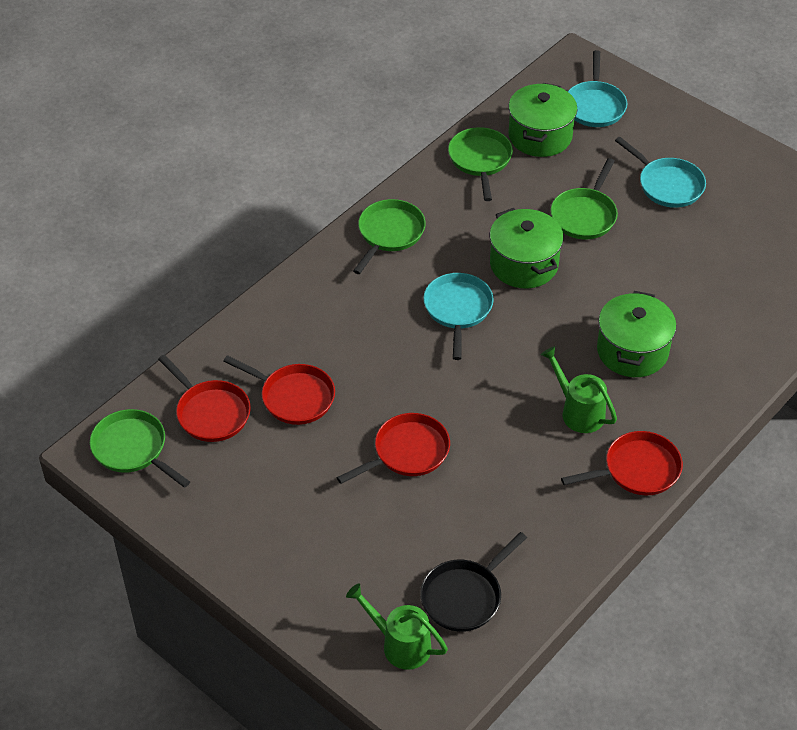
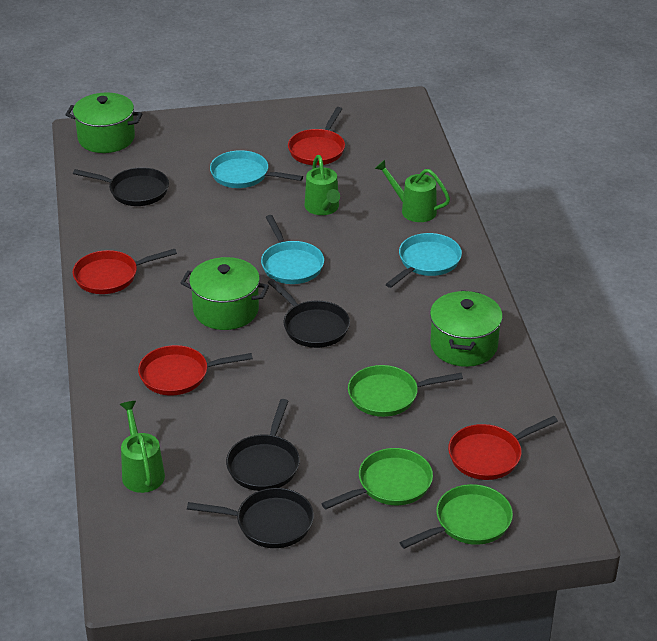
black pan: [420,532,527,632] = 1 -> [73,167,169,206] [187,488,314,548] [226,399,300,491] [268,279,350,348] = 4
green pan: [90,409,190,488] [353,199,426,274] [448,127,513,201] [551,158,618,239] = 4 -> [321,448,433,509] [348,365,463,417] [399,484,513,549] = 3
green watering can: [346,584,448,670] [541,346,617,433] = 2 -> [120,401,165,493] [304,155,340,215] [375,160,450,222] = 3

